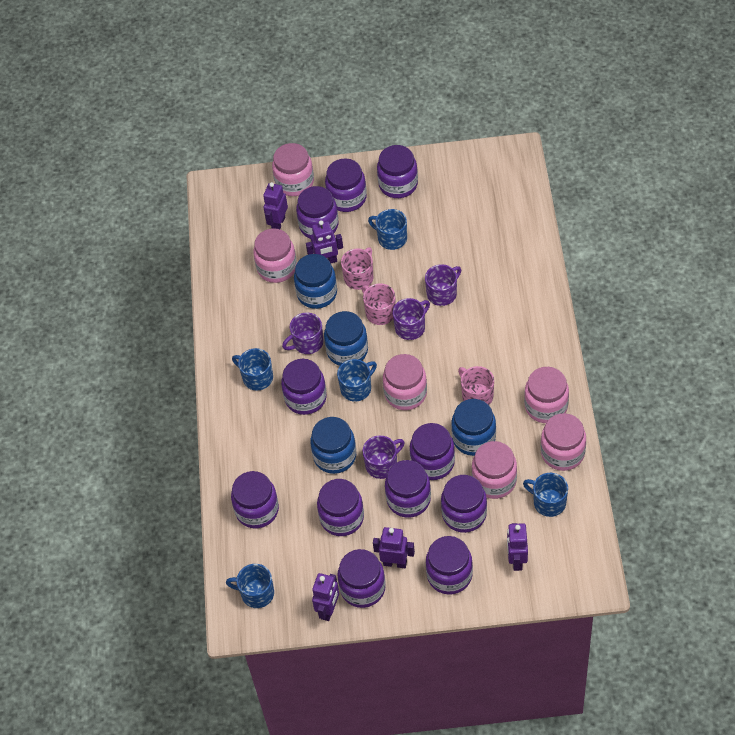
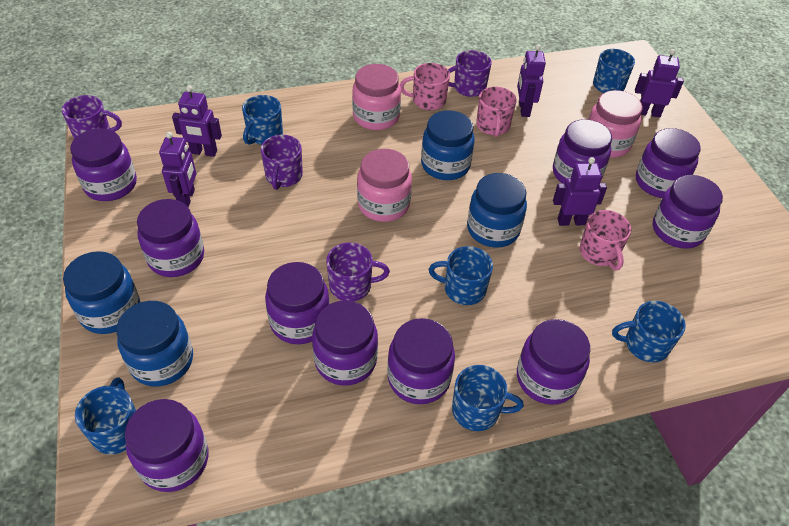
blue mug: [226,564,274,608] [232,348,273,391] [337,359,377,402] [368,209,407,250] [523,473,568,517] = 5 -> [75,377,136,454] [242,95,283,145] [429,246,493,305] [452,365,524,431] [593,49,635,93] [612,301,686,362] = 6
pink jar: [253,228,297,283] [272,143,314,196] [383,354,427,410] [472,441,517,499] [524,367,569,423] [541,413,586,471] = 6 -> [352,64,401,130] [357,149,412,222] [588,90,643,158] = 3
purple jar: [231,471,279,528] [281,359,327,415] [296,186,339,239] [317,479,364,536] [325,159,367,212] [337,549,386,608] [377,145,418,198] [385,460,431,518] [410,423,455,480] [426,536,473,595] [441,475,487,533] = 11 -> [70,128,137,201] [125,399,209,492] [137,199,204,277] [265,262,330,345] [312,301,378,386] [387,318,455,404] [517,319,590,405] [553,119,612,184] [636,128,701,198] [653,175,723,249] = 10

